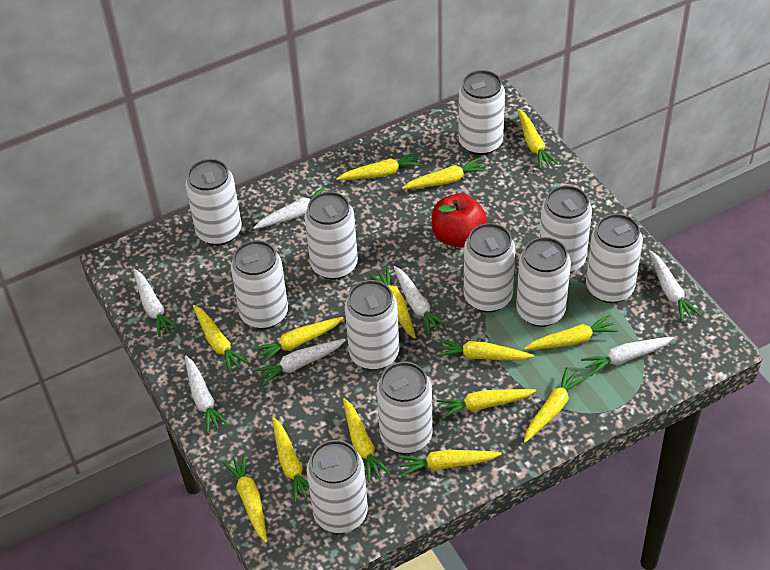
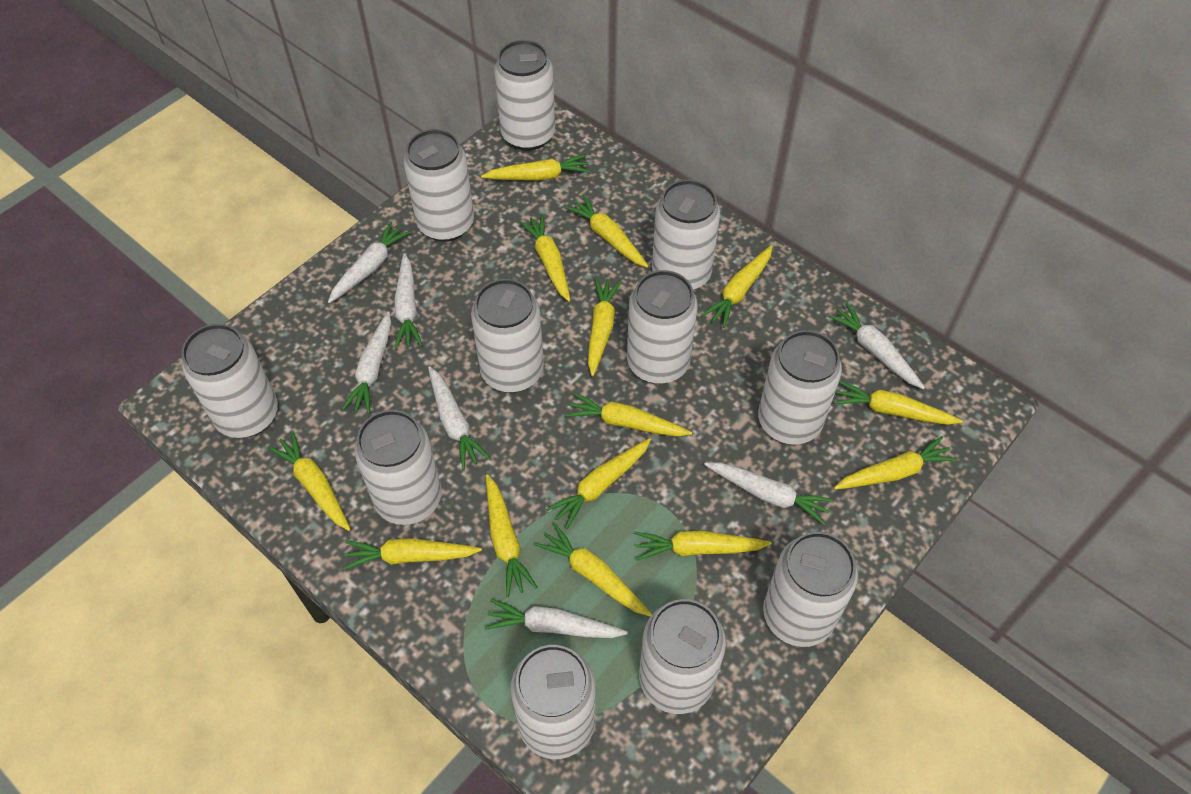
red apple: [432,193,487,248] = 1 -> none = 0

